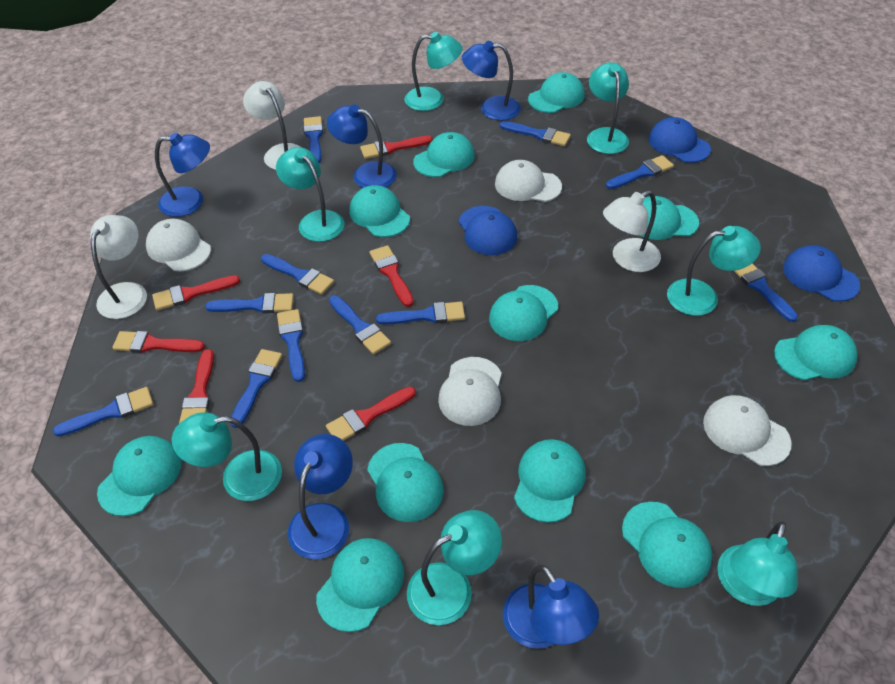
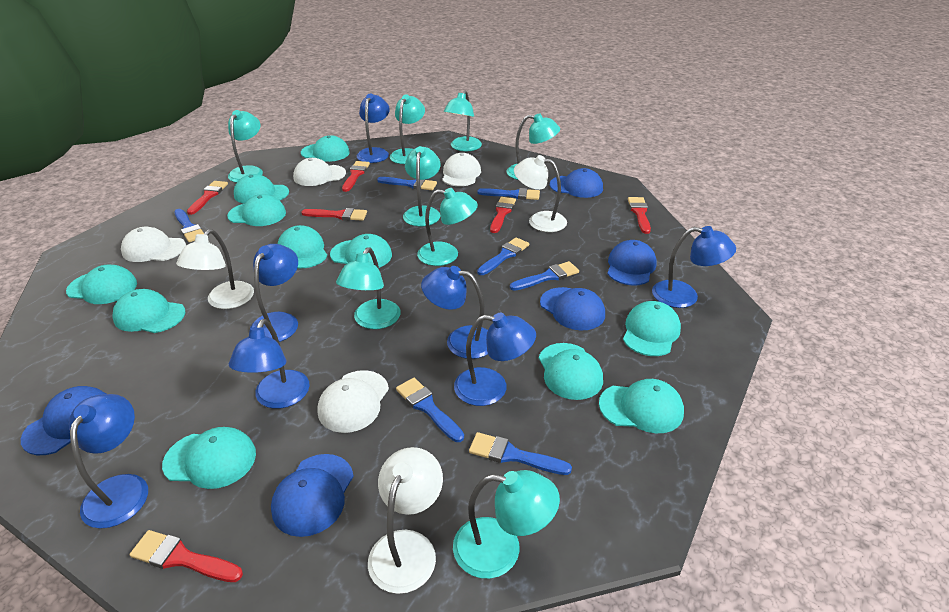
blue brush: [53,387,153,437] [205,293,294,313] [230,349,282,428] [261,254,334,295] [277,309,305,382] [304,116,323,163] [329,295,391,354] [376,302,465,324] [500,121,571,146] [606,155,674,189] [734,264,798,322] = 11 -> [174,209,204,242] [377,177,437,190] [396,378,464,442] [469,432,572,475] [477,237,529,275] [478,188,540,200] [510,261,579,291] = 7
blue cap: [459,206,517,255] [649,117,711,163] [783,245,860,302] = 3 -> [21,386,106,455] [271,454,354,537] [540,287,605,331] [550,168,603,198] [607,240,657,286] = 5
blue lamp: [155,132,210,217] [288,434,353,559] [327,104,397,188] [462,41,521,121] [503,565,599,649] = 5 -> [69,394,148,529] [229,319,310,409] [249,244,298,342] [357,93,390,163] [421,266,488,359] [454,313,536,406] [652,226,736,308] = 7
turquoise lamp: [172,412,282,501] [276,147,344,242] [404,32,462,111] [407,510,502,625] [587,62,629,154] [667,226,761,316] [717,521,798,606] = 7 -> [228,110,263,183] [336,247,401,329] [390,94,425,164] [403,146,440,226] [417,188,478,266] [444,91,482,151] [453,470,560,579] [507,113,560,180] = 8

